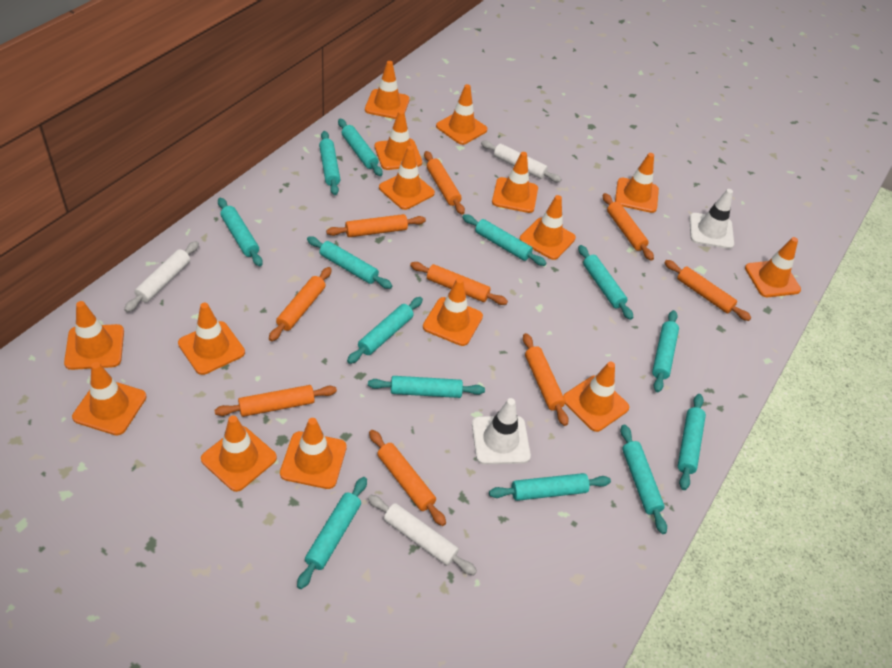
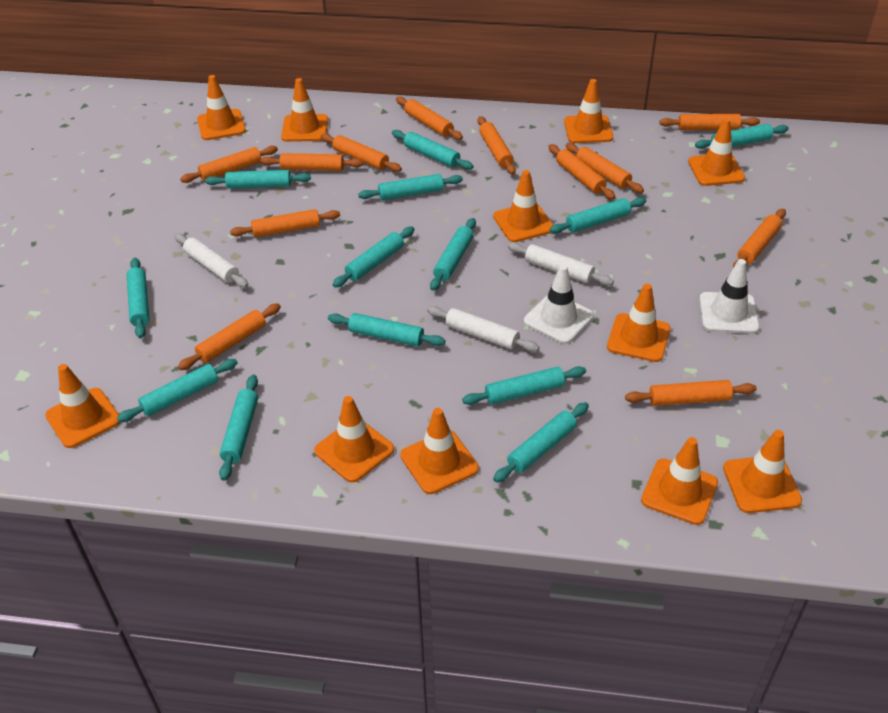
orange rolling pin: [215,385,337,417] [269,267,332,341] [326,214,426,237] [369,430,446,526] [410,262,508,305] [424,151,465,215] [523,333,569,426] [603,193,654,261] [664,260,751,321] = 9 -> [178,303,281,370] [180,146,278,183] [230,209,340,237] [260,153,363,171] [321,133,402,172] [396,96,463,140] [478,116,516,175] [548,144,615,200] [566,143,644,193] [625,380,757,406] [659,114,760,130] [733,209,786,268] = 12
orange traffic cone: [64,301,124,370] [72,362,147,435] [178,303,245,375] [201,415,277,492] [280,418,347,489] [365,61,410,119] [374,110,422,170] [379,146,435,210] [423,278,483,346] [436,84,488,145] [492,152,538,213] [520,195,576,260] [563,361,629,432] [615,153,659,213] [745,237,801,297] = 15 -> [45,364,120,448] [197,75,246,140] [281,78,328,142] [314,396,394,483] [400,408,479,494] [493,170,553,242] [564,79,613,143] [607,284,671,362] [641,437,718,525] [688,118,745,186] [723,430,802,513] = 11

